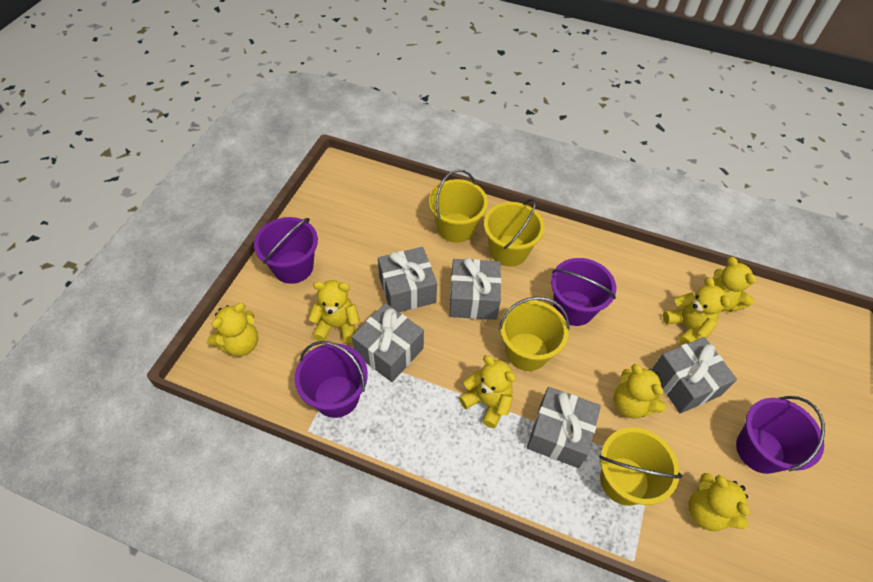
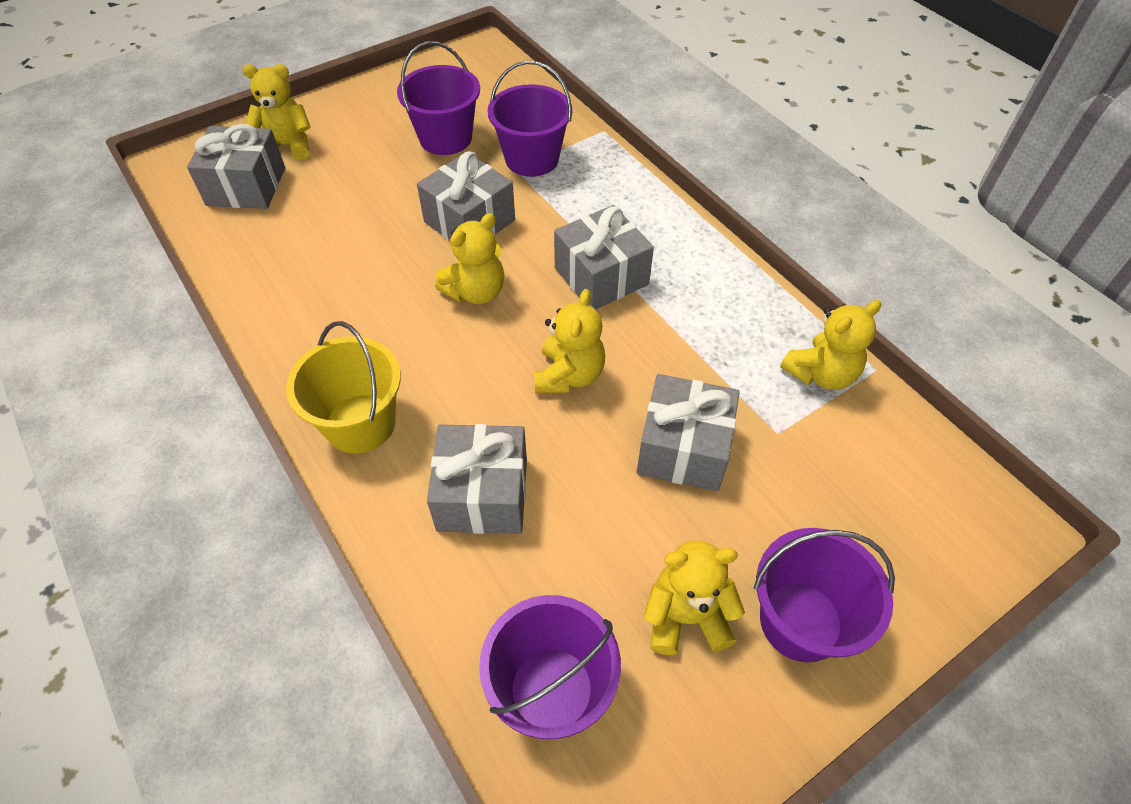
yellow bucket: [429,169,488,243] [484,199,545,267] [499,297,569,371] [599,427,683,506] = 4 -> [286,321,401,454] = 1
yellow teddy bear: [208,303,258,356] [308,280,360,343] [459,355,516,428] [614,364,666,419] [663,277,730,345] [688,473,750,531] [714,257,756,312] = 7 -> [242,64,310,160] [435,213,504,304] [534,289,605,393] [644,541,745,655] [780,300,881,390] = 5

